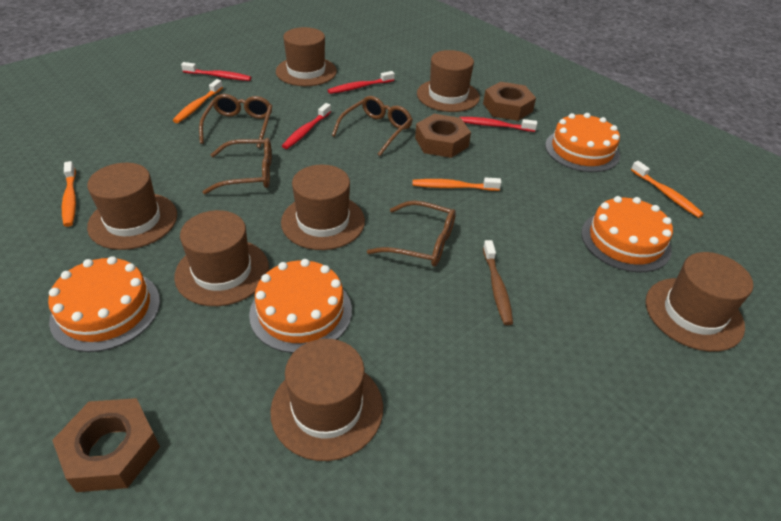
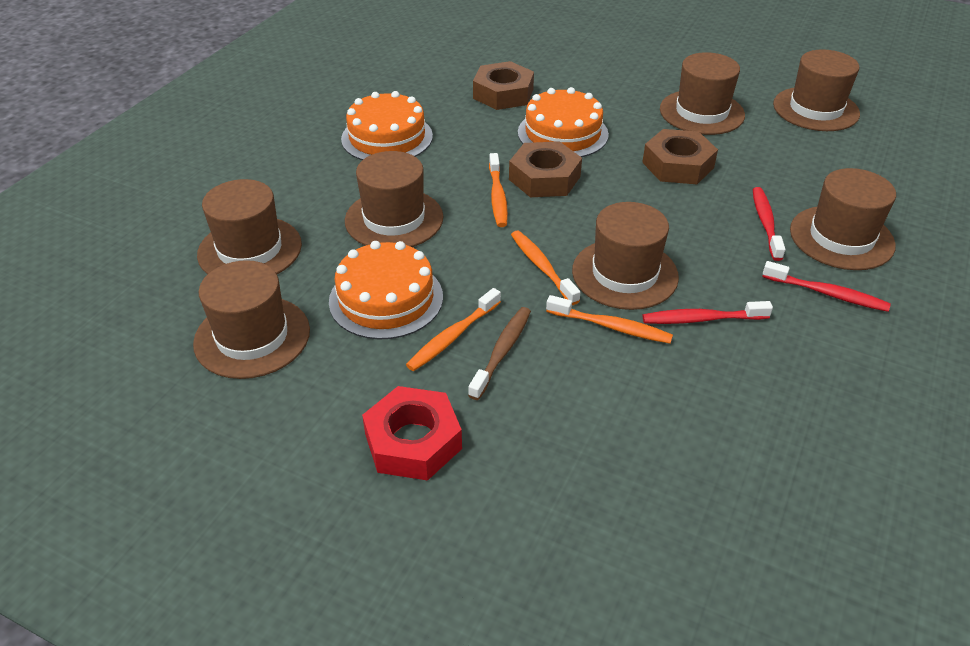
brown glasses: [199,94,272,148] [203,138,272,194] [332,96,413,156] [367,200,456,267] = 4 -> none = 0
orange cake: [48,256,160,352] [249,259,352,353] [545,113,620,172] [581,196,673,272] = 4 -> [329,241,443,340] [341,91,433,160] [518,87,609,157] = 3
red nut: none = 0 -> [362,386,462,481] = 1
red toothbrush: [181,62,252,81] [282,103,331,149] [328,71,395,94] [459,117,537,132] = 4 -> [643,301,773,324] [753,187,786,261] [762,261,891,312] = 3

